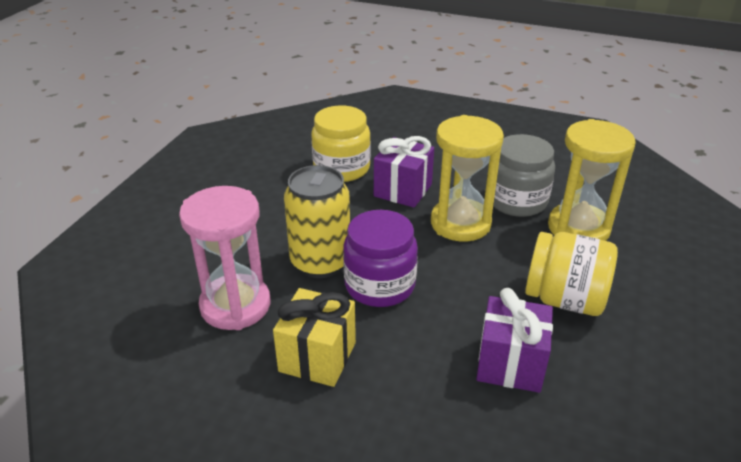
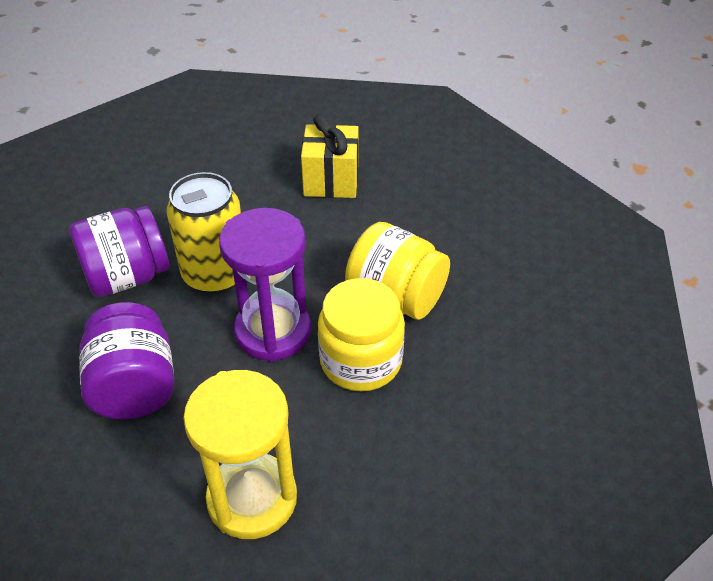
grey jar: [493,134,555,217] = 1 -> none = 0
pink hourglass: [179,186,270,330] = 1 -> none = 0
purple gift: [374,136,434,208] [476,288,553,393] = 2 -> none = 0
purple hourglass: none = 0 -> [219,208,311,362] = 1
purple jar: [343,210,418,307] = 1 -> [69,206,169,298] [79,302,175,419] = 2
yellow hourglass: [431,115,504,242] [548,119,636,241] = 2 -> [183,370,297,539] = 1

